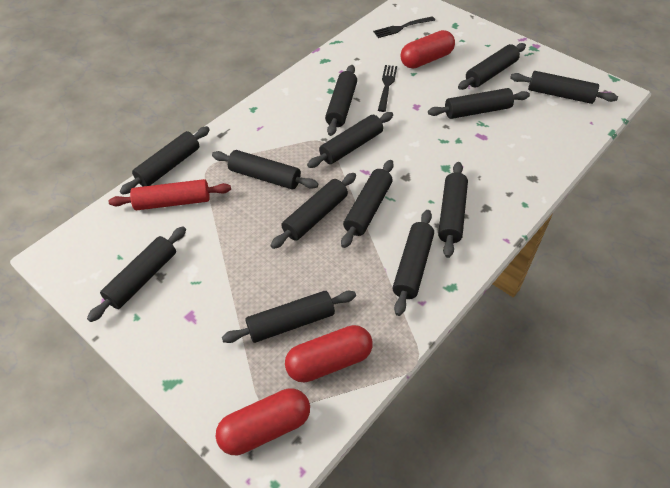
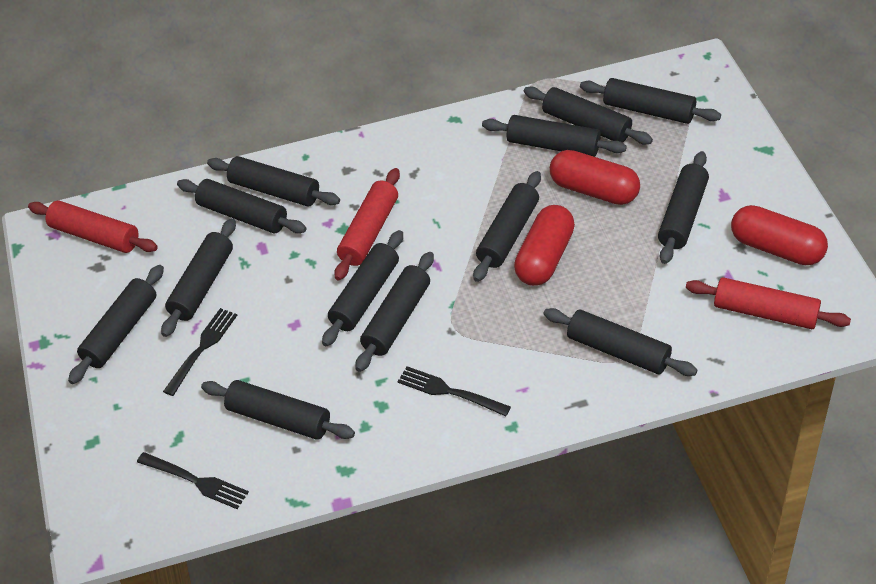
black fork: [373,16,435,38] [378,65,397,112] = 2 -> [137,452,249,509] [163,308,237,396] [398,366,511,417] = 3
red rolling pin: [109,179,231,210] = 1 -> [28,200,158,253] [334,168,400,280] [686,277,851,329] = 3

